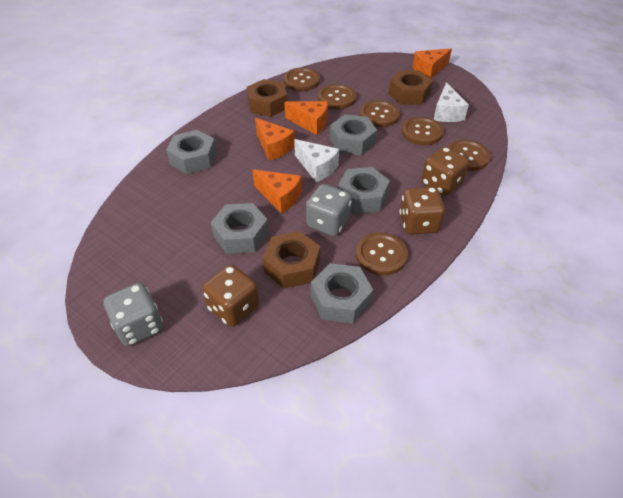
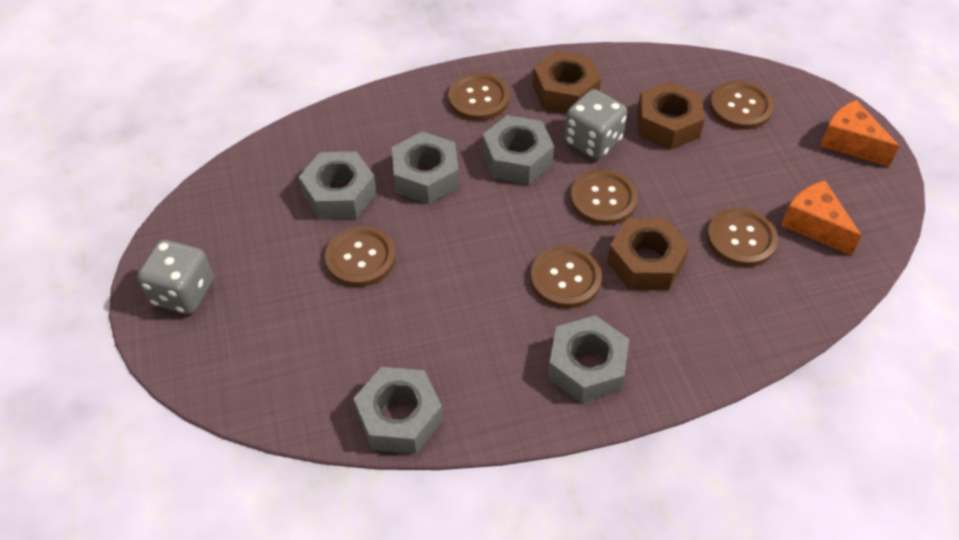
brown dice: [202,264,259,327] [399,187,445,235] [421,147,469,196] = 3 -> none = 0
orange cheese: [252,169,302,214] [255,118,295,160] [284,101,328,135] [412,48,452,79] = 4 -> [781,181,862,256] [820,100,899,167] = 2
white cheese: [294,139,339,182] [434,82,469,122] = 2 -> none = 0

